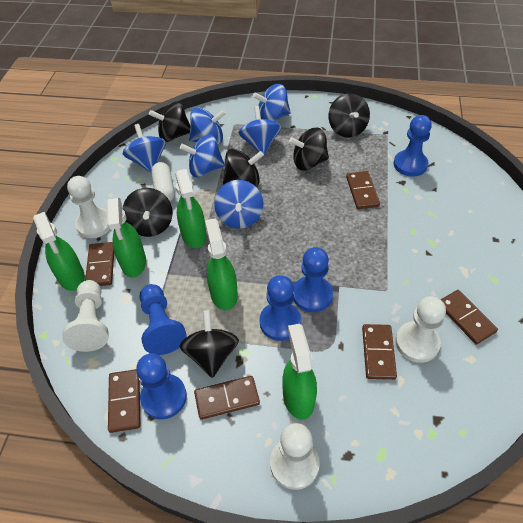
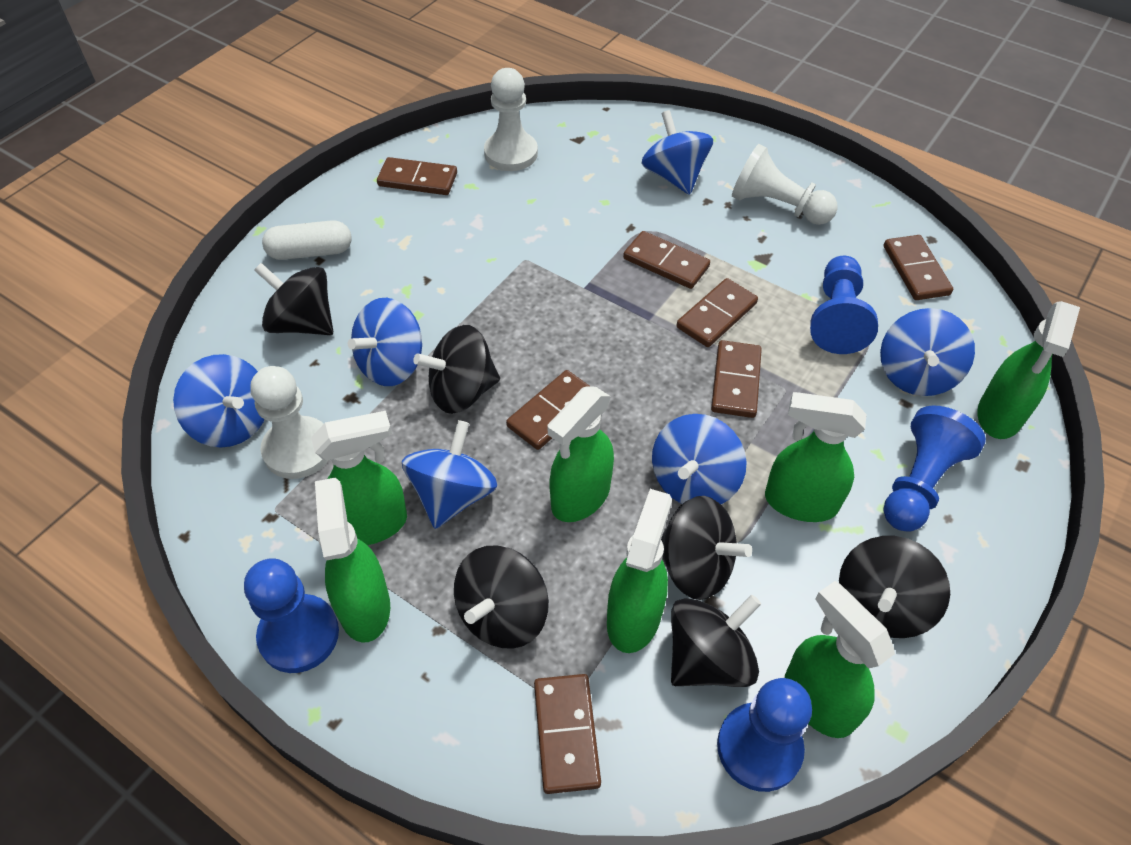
blue pawn: [136,353,187,420] [139,284,187,355] [260,275,301,341] [294,247,333,312] [394,115,432,177] = 5 -> [244,558,339,673] [717,678,812,792] [810,256,878,354] [884,405,986,532] = 4
brown domino: [85,242,114,286] [108,369,140,433] [194,376,260,420] [346,171,380,209] [362,324,397,380] [440,290,498,345] = 6 -> [377,157,457,195] [506,370,591,450] [534,674,601,794] [623,231,710,289] [676,278,758,347] [711,340,762,418] [884,235,953,300] = 7
green spray bottle: [33,212,85,291] [106,198,146,277] [175,169,207,248] [205,218,238,310] [282,324,317,420] = 5 -> [311,411,407,545] [315,477,390,643] [547,386,614,522] [607,489,672,653] [765,392,867,522] [785,581,895,738] [977,301,1080,439] = 7
white pawn: [62,280,109,352] [67,176,110,238] [270,423,320,490] [395,296,446,363] = 4 -> [250,366,328,479] [484,68,538,171] [732,144,838,225] = 3

